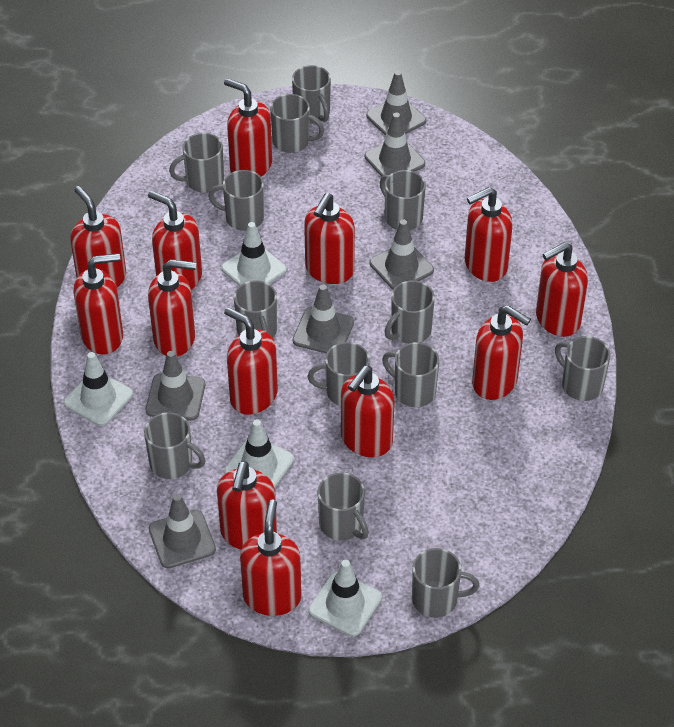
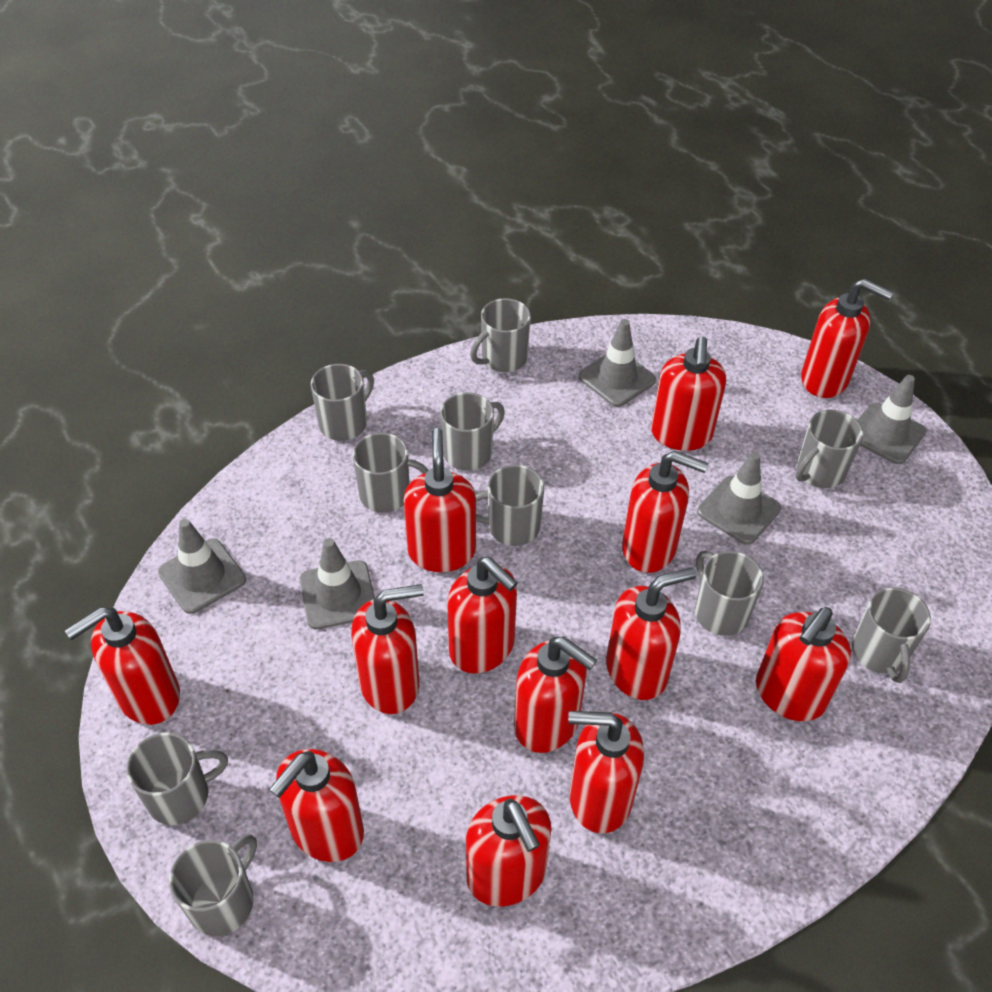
grey mug: [144,412,206,479] [169,133,224,193] [208,170,264,231] [234,280,277,337] [270,94,324,153] [292,65,331,124] [308,342,370,406] [317,472,369,540] [380,170,426,230] [382,342,439,407] [385,280,435,344] [412,548,479,618] [555,336,611,401] = 13 -> [126,732,228,825] [169,834,257,936] [311,364,374,441] [353,433,428,513] [440,392,505,471] [470,298,531,372] [475,465,544,546] [695,551,764,636] [796,410,863,488] [852,588,931,683] = 10
grey traffic cone: [146,351,205,421] [149,494,216,568] [293,284,354,354] [365,113,425,181] [366,71,426,136] [370,219,434,290] = 6 -> [158,519,246,614] [300,538,375,629] [579,319,656,407] [697,452,781,545] [857,375,926,464] = 5
white traffic cone: [64,352,133,426] [221,222,287,286] [224,419,294,489] [308,560,382,637] = 4 -> none = 0

